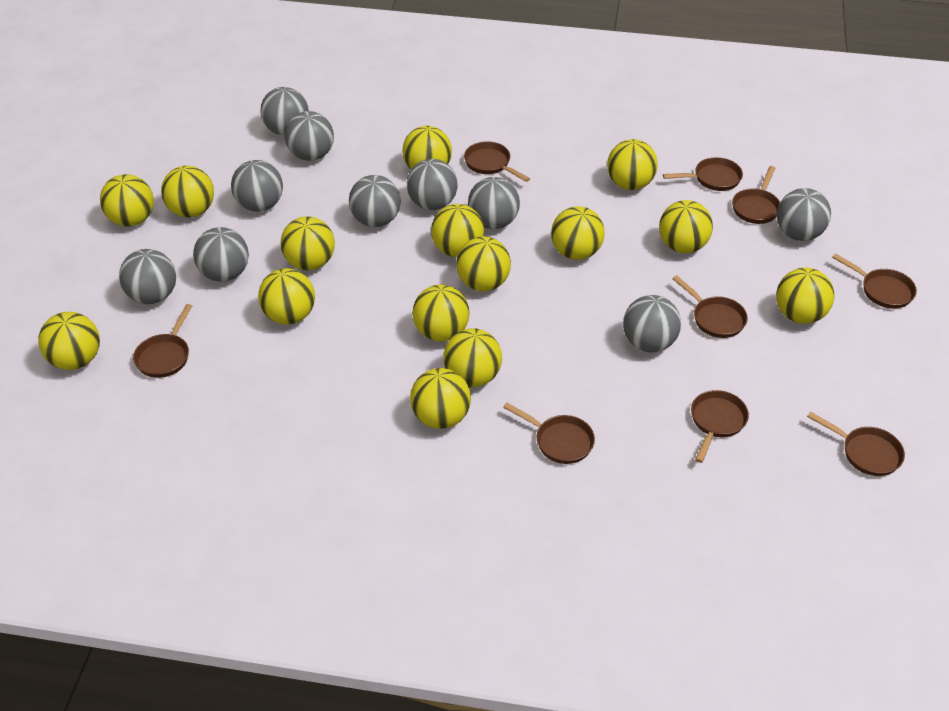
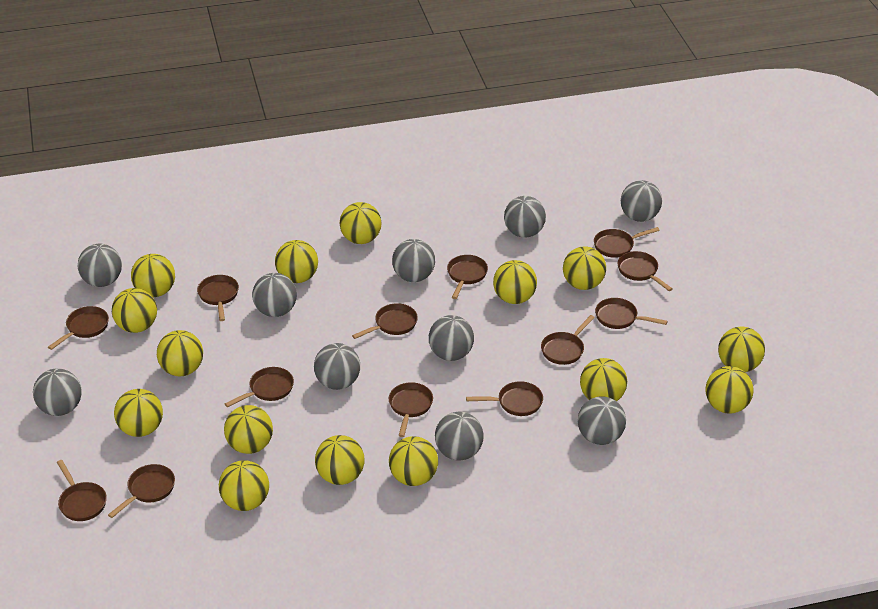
brown pan: [133,304,192,378] [464,141,530,182] [503,402,595,464] [663,157,743,191] [672,275,748,338] [691,390,749,463] [732,166,780,224] [807,412,905,476] [832,253,917,309] = 9 -> [48,306,109,350] [57,460,107,521] [108,464,175,518] [197,275,239,321] [225,367,294,407] [352,303,418,339] [389,382,433,437] [447,255,488,299] [466,381,543,416] [541,315,595,365] [594,227,660,258] [595,298,667,329] [618,251,673,291] = 13

